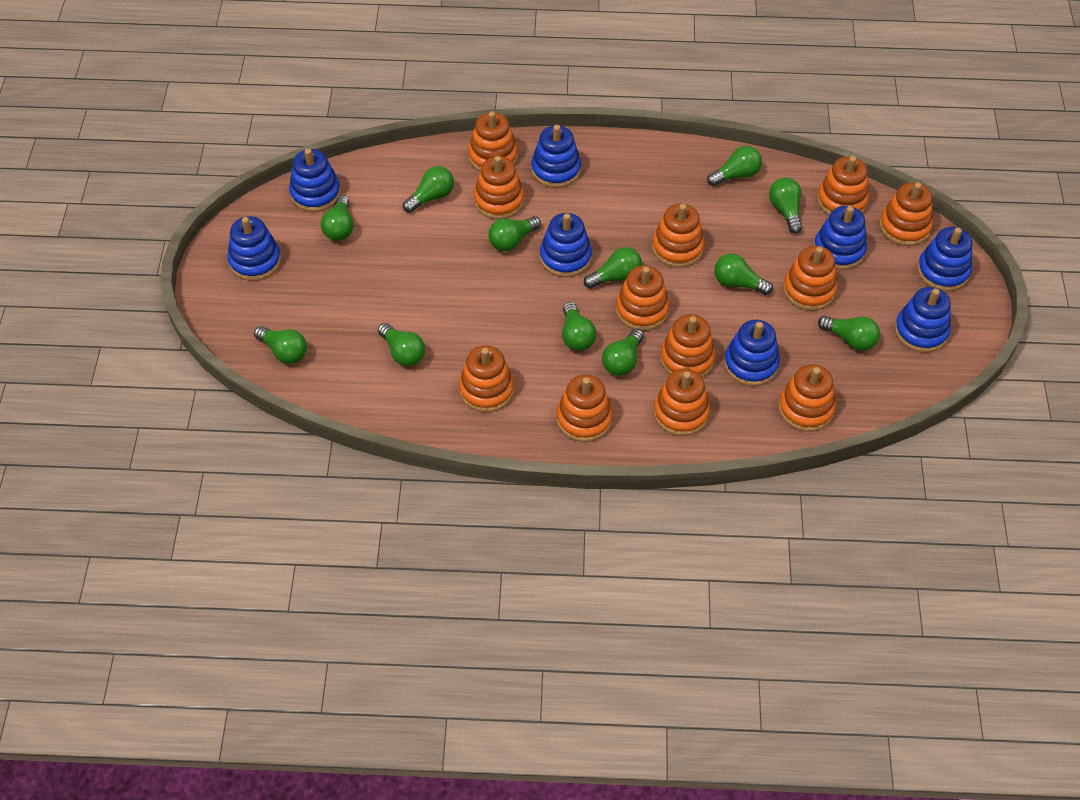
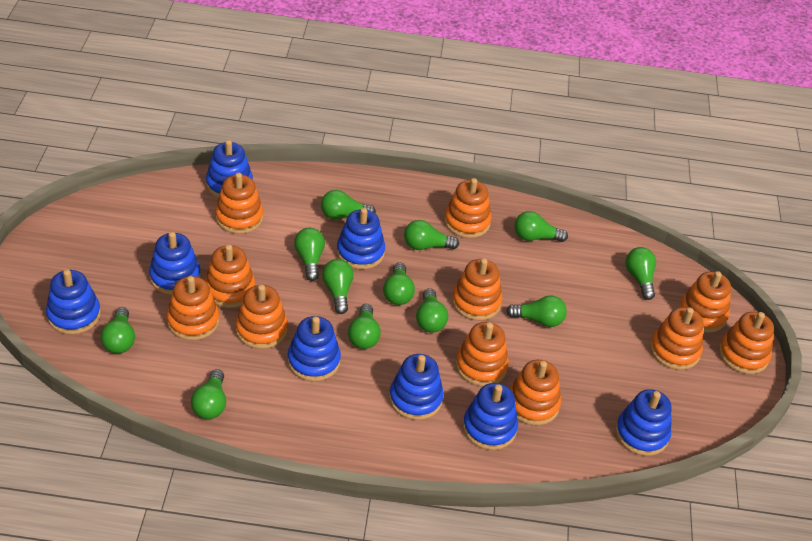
orange stacking toy: [459,345,514,412] [468,111,518,171] [474,156,524,219] [556,374,613,442] [616,265,670,331] [652,203,705,268] [653,368,710,436] [660,314,716,378] [778,364,836,432] [783,246,838,311] [817,156,869,216] [879,182,933,246] = 12 -> [166,276,219,340] [205,244,255,308] [215,173,263,234] [235,285,288,349] [444,178,491,238] [452,258,503,321] [456,322,509,386] [509,360,561,426] [650,307,704,370] [679,271,731,333] [719,312,774,374] = 11

